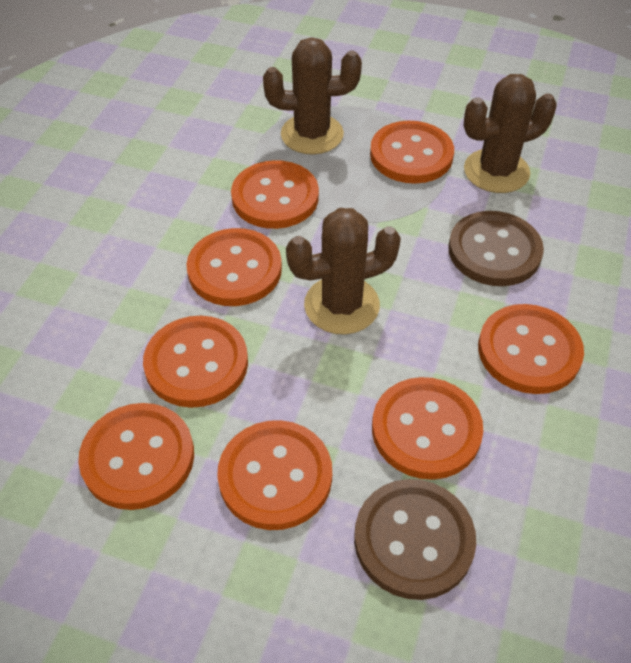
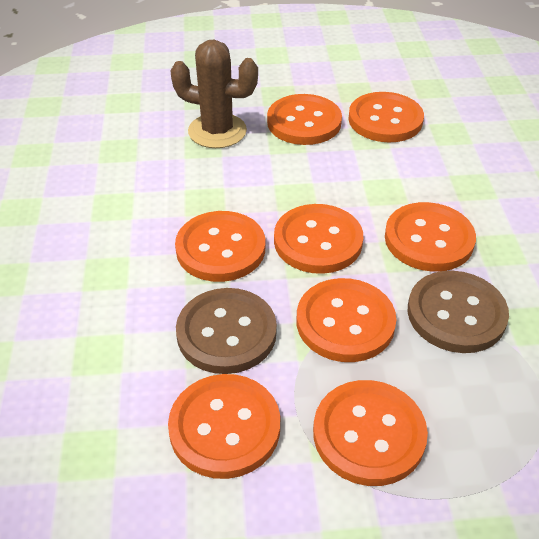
brown cactus: [263,37,362,155] [286,208,401,335] [464,74,557,193] = 3 -> [171,40,258,148] = 1

